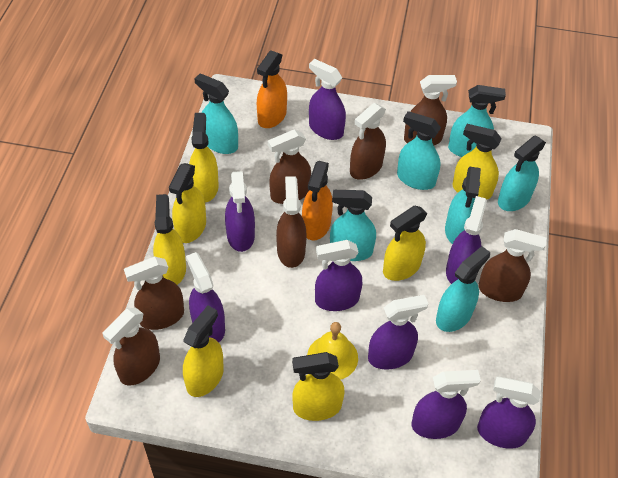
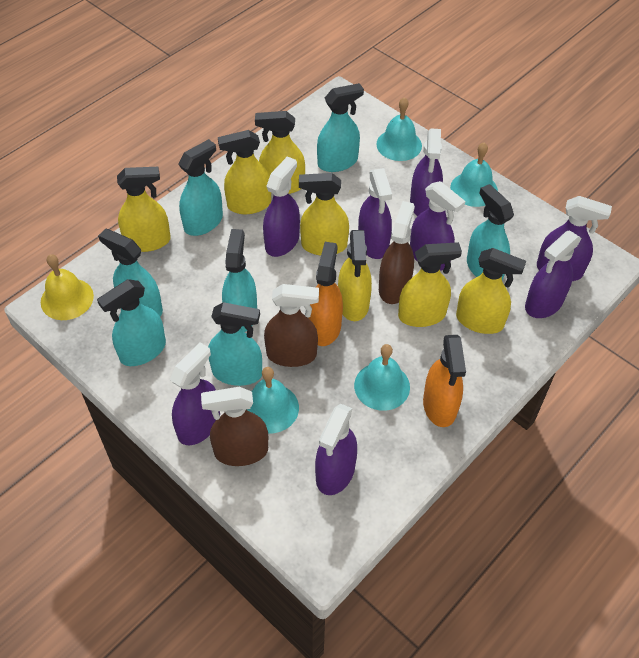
brown spray bottle: [102,307,160,386] [124,257,184,330] [268,129,311,204] [276,176,307,268] [350,103,386,180] [404,75,457,145] [478,229,547,302] = 7 -> [201,387,268,466] [264,284,319,367] [379,201,415,304] = 3
turquoise bell: none = 0 -> [247,367,299,433] [354,344,410,411] [376,97,422,161] [450,143,498,207] = 4

